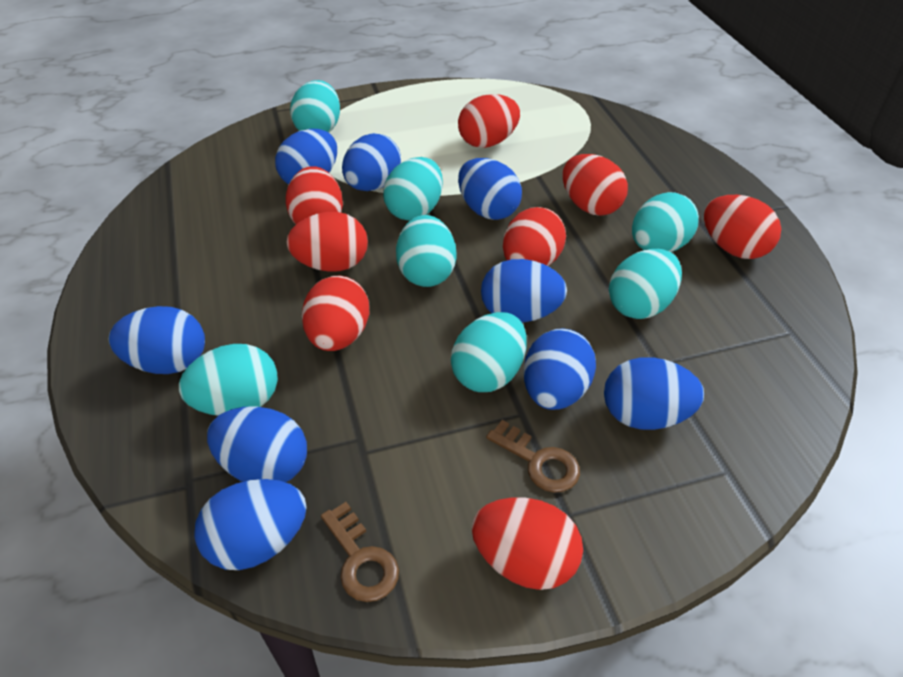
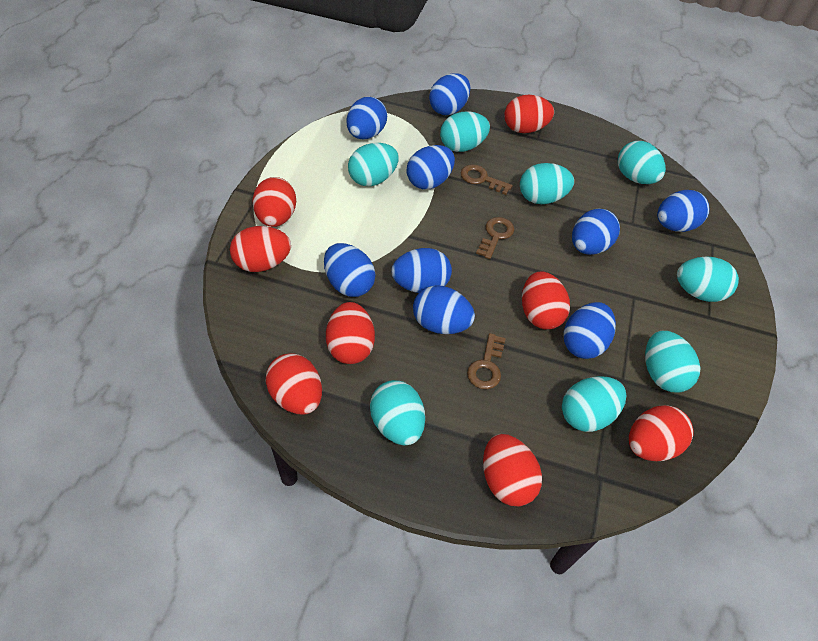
brown key: [321,502,399,602] [486,420,580,493] = 2 -> [461,164,513,195] [467,333,506,389] [476,217,514,259] = 3
turquoise egg: [179,344,278,416] [290,80,340,132] [383,157,443,221] [396,215,456,287] [451,312,527,392] [609,249,682,319] [632,192,699,252] = 7 -> [348,143,399,186] [370,380,425,445] [440,111,490,152] [520,163,574,204] [562,376,626,432] [618,141,666,184] [645,331,700,392] [677,256,739,302] = 8

